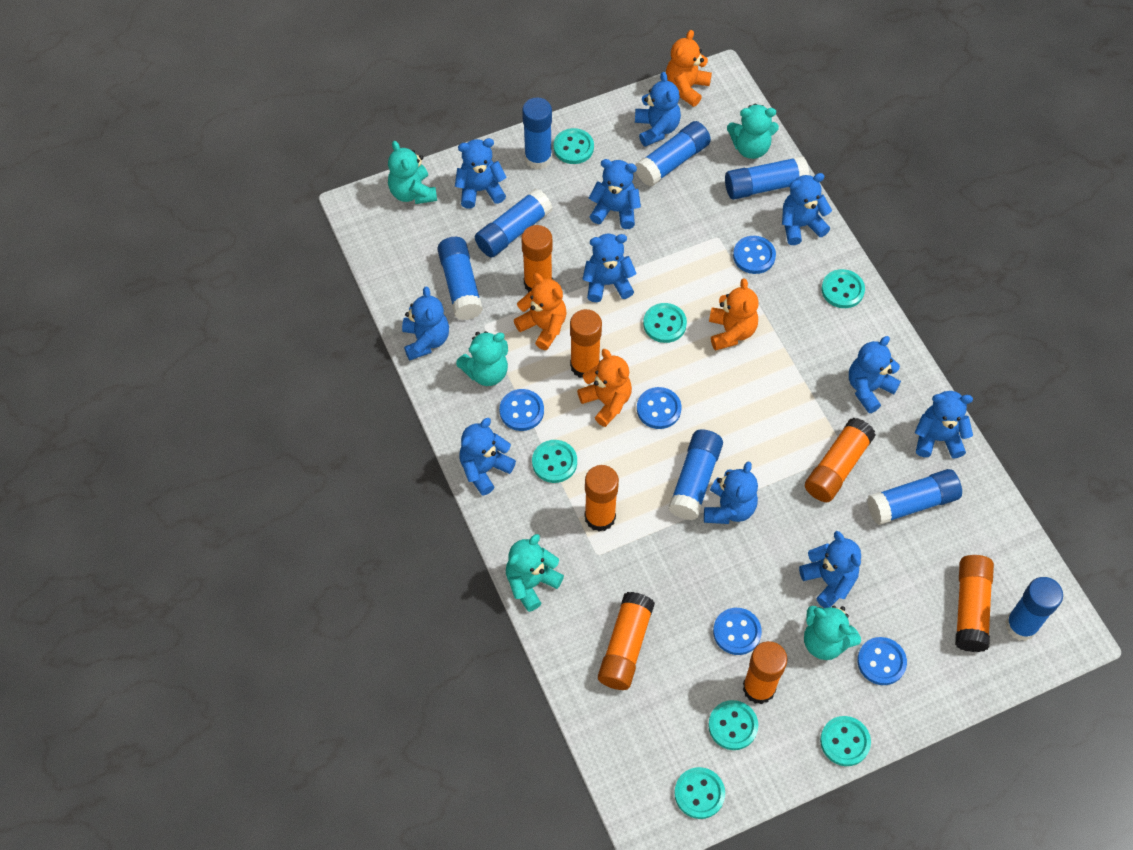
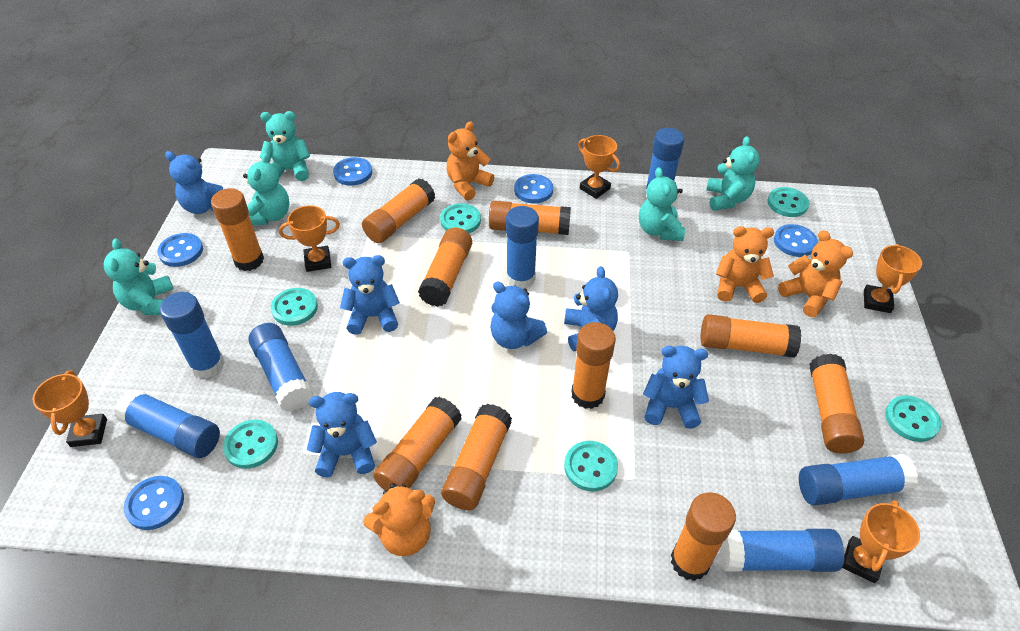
blue glue stick: [437,237,483,320] [475,189,553,257] [522,97,552,170] [635,121,711,186] [668,429,723,520] [725,156,810,200] [867,469,962,525] [1005,577,1063,641] = 8 -> [115,389,220,458] [160,292,225,378] [248,323,313,412] [506,206,539,289] [644,128,685,199] [719,529,845,572] [799,454,918,505] = 7
blue teddy bear: [402,286,449,361] [455,138,507,209] [459,418,516,496] [582,234,637,302] [589,159,641,229] [635,72,681,147] [704,461,758,524] [782,173,832,245] [799,531,861,608] [849,336,901,413] [915,391,973,458] = 11 -> [165,151,223,214] [307,392,377,478] [340,255,400,335] [490,281,547,349] [564,266,618,351] [643,346,709,429] = 6
orange glue stick: [521,225,553,293] [570,309,602,378] [585,465,619,531] [598,592,655,690] [743,641,788,704] [805,418,876,502] [955,555,994,652] = 7 -> [211,188,264,271] [362,178,435,243] [373,397,462,490] [418,227,472,307] [441,404,512,510] [489,201,571,235] [571,322,616,409] [671,492,736,581] [700,314,801,358] [810,354,864,454] = 10
orange trophy: none = 0 -> [33,370,107,447] [279,205,340,272] [578,135,620,199] [842,500,920,583] [864,244,922,313] = 5
turquoise button: [532,440,577,483] [554,128,594,164] [643,303,687,343] [674,767,725,819] [708,700,758,750] [820,716,871,766] [821,269,865,308] = 7 -> [223,420,278,469] [271,288,318,326] [440,203,481,233] [564,441,618,491] [767,187,809,217] [885,395,941,442] = 6

